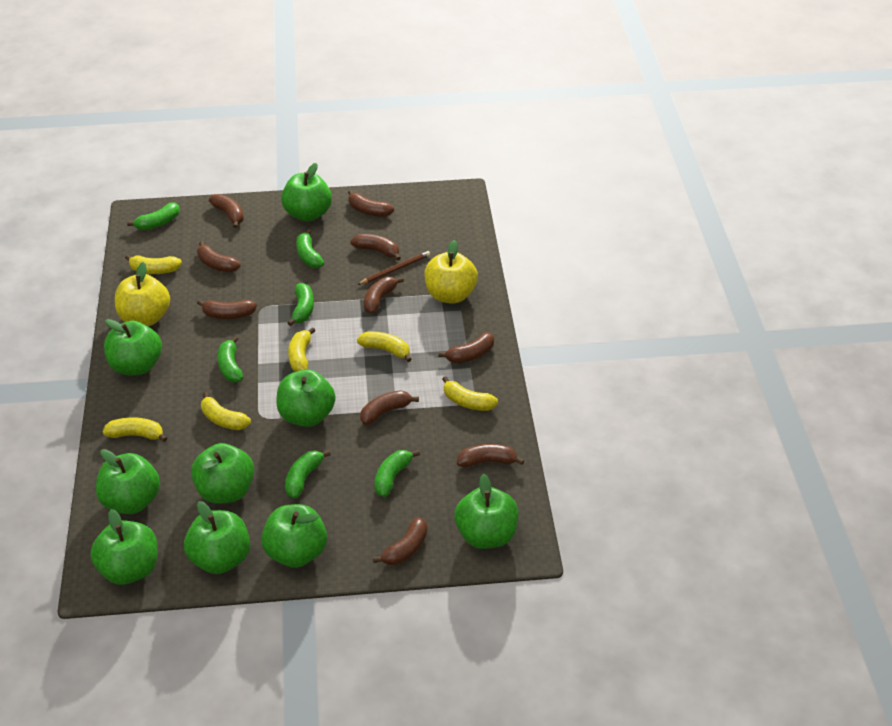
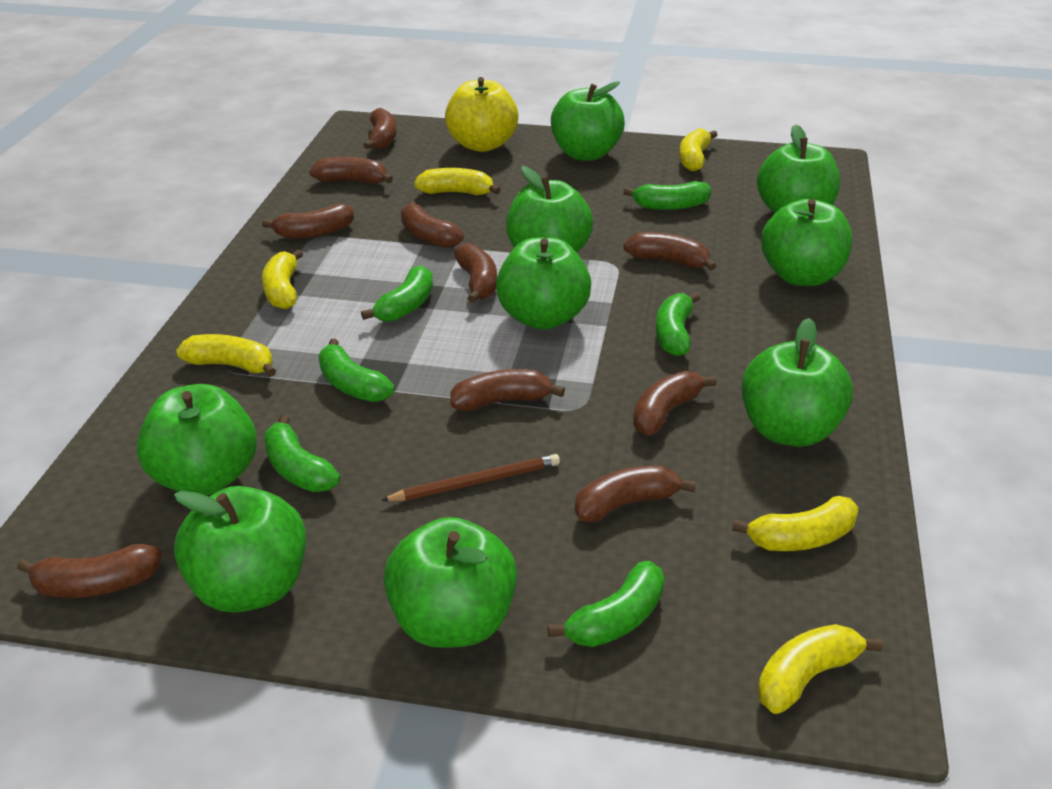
yellow apple: [115,262,170,326] [424,240,478,303] = 2 -> [445,77,518,152] = 1

